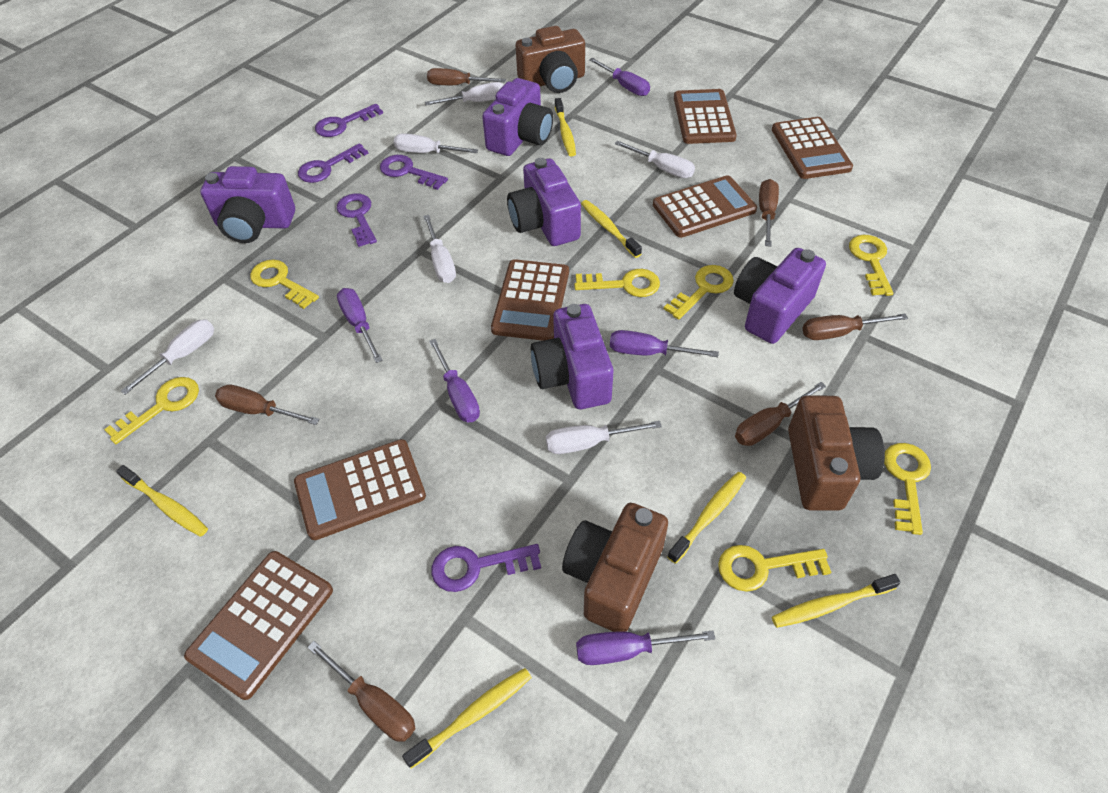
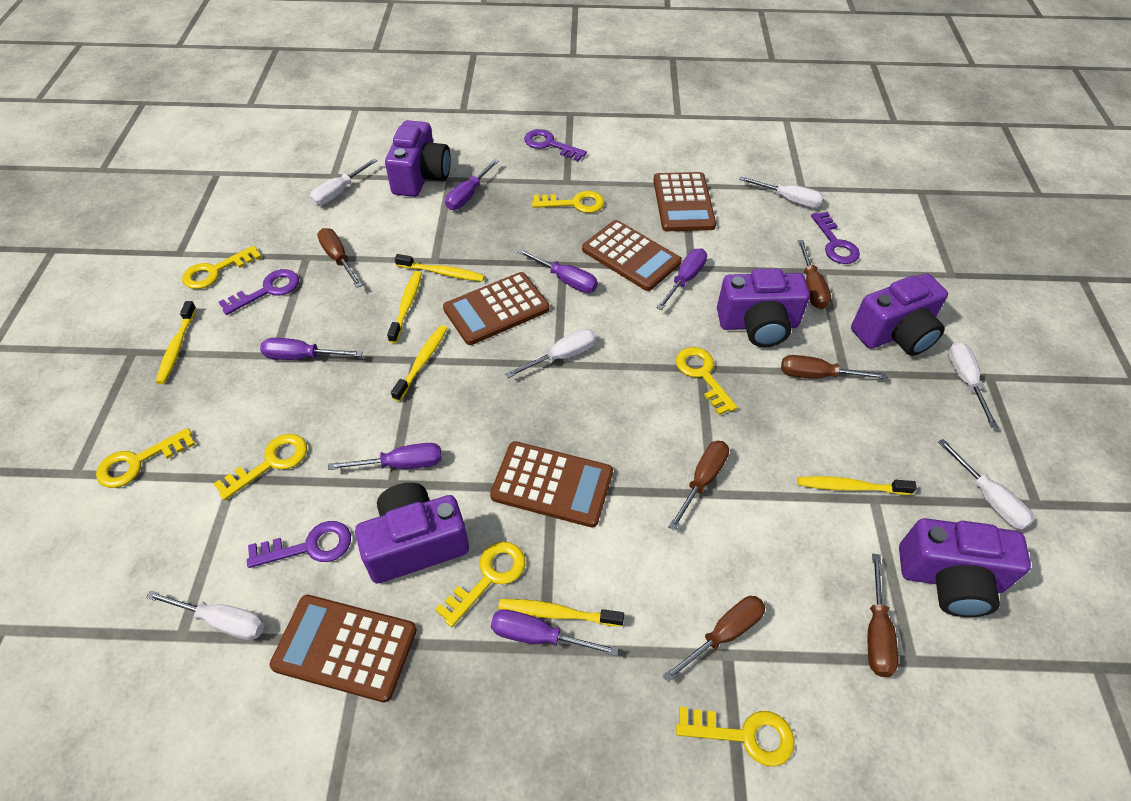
brown calculator: [184,551,333,700] [294,439,426,540] [491,259,569,341] [653,175,757,238] [674,89,737,144] [772,117,853,179] = 6 -> [269,595,417,703] [443,272,550,345] [490,441,613,527] [582,220,682,291] [653,172,716,231] = 5
brown camera: [516,26,585,93] [562,503,668,632] [788,396,885,511] = 3 -> none = 0
purple key: [298,143,368,183] [315,104,383,137] [337,193,377,247] [380,155,448,190] [431,544,541,592] = 5 -> [219,269,299,315] [247,521,351,568] [524,129,587,161] [811,212,860,264] = 4
purple screwdriver: [337,288,383,363] [429,339,480,422] [576,631,715,665] [589,58,650,96] [610,330,719,357] = 5 -> [260,338,363,360] [328,443,442,470] [445,159,499,210] [491,609,619,656] [517,249,598,293] [656,248,707,310] = 6

